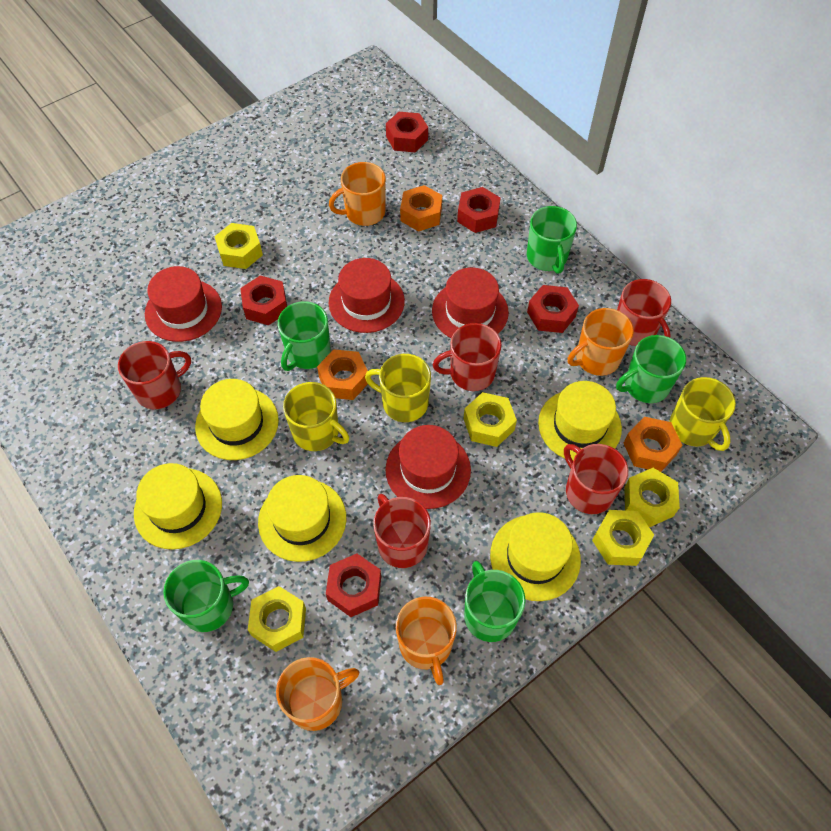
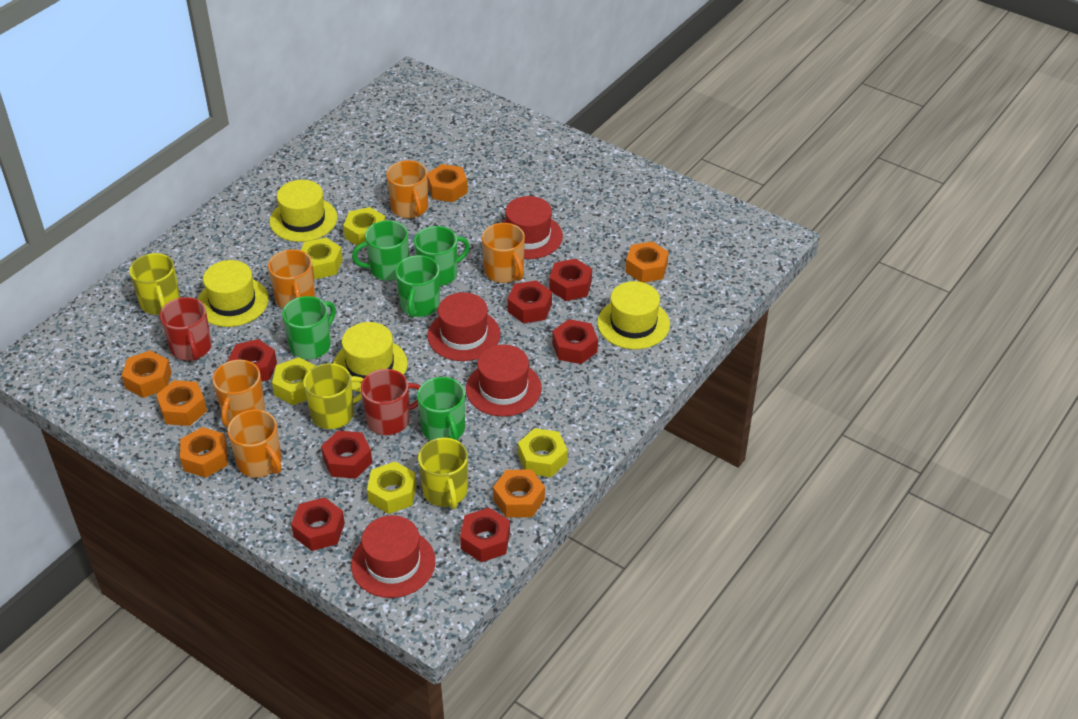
orange mug: [276,657,359,731] [329,162,386,226] [396,597,457,685] [568,308,634,376] = 4 -> [212,359,265,427] [227,409,282,478] [268,249,316,308] [386,160,428,218] [482,223,525,283] = 5
orange nut: [317,349,368,400] [400,185,442,232] [623,416,683,472] = 3 -> [122,350,172,398] [156,380,207,426] [180,427,228,478] [427,164,468,202] [493,469,545,518] [626,241,669,283] = 6
red mug: [118,341,191,409] [373,494,431,568] [433,323,501,391] [564,444,628,514] [617,279,671,346] = 5 -> [160,297,212,361] [361,369,420,435] = 2
red nut: [240,276,287,325] [326,554,381,617] [386,112,428,152] [457,187,500,233] [527,285,579,333] = 5 -> [228,339,277,382] [291,497,345,551] [321,431,372,479] [460,508,510,562] [508,280,552,324] [549,258,592,301] [552,319,598,364] = 7
yellow hat: [134,463,222,550] [195,379,279,460] [258,475,346,562] [490,512,581,601] [538,381,622,460] = 5 -> [198,260,269,327] [270,180,337,242] [333,322,407,392] [598,281,670,349] = 4

